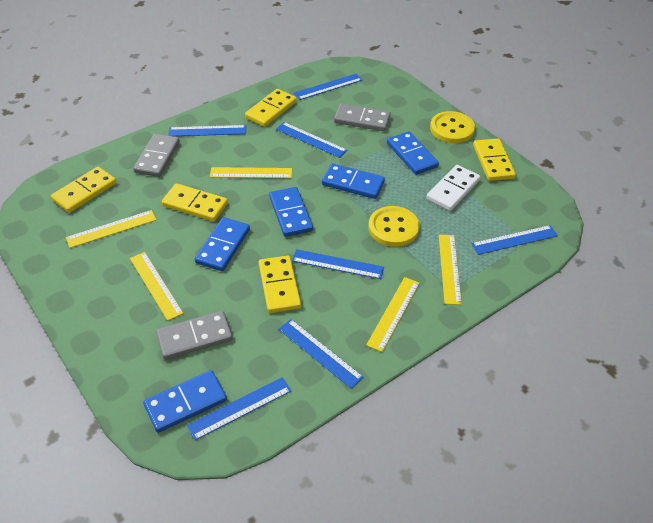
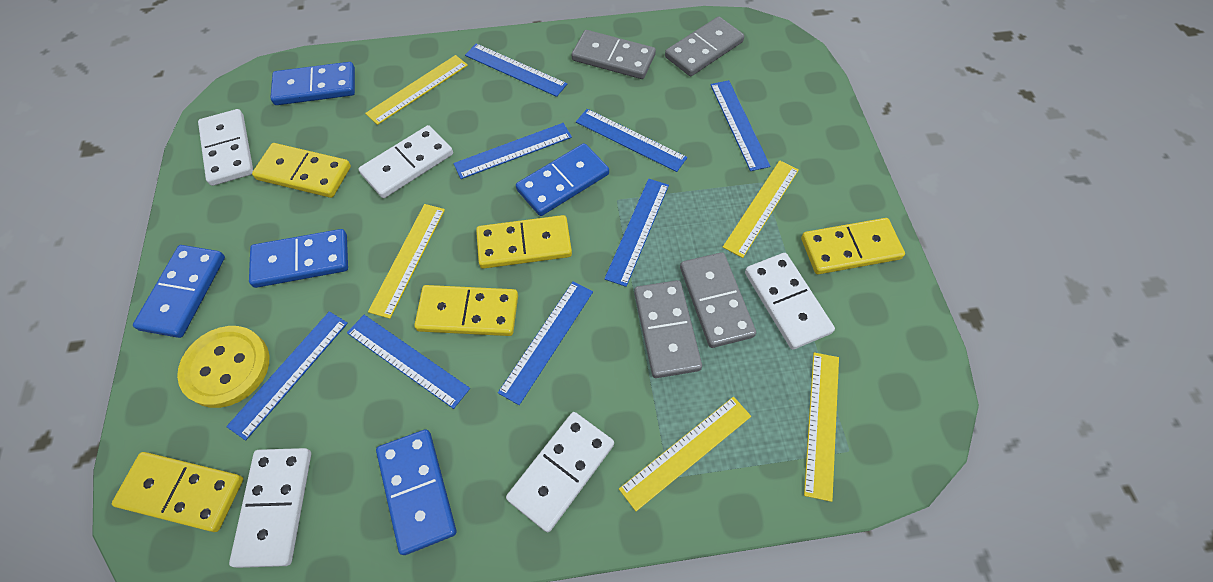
blue ruler: [168,125,246,136] [187,377,291,440] [276,122,347,158] [279,319,363,389] [292,249,384,279] [294,74,362,100] [471,225,558,255] = 7 -> [226,311,348,440] [347,315,470,409] [453,123,572,179] [465,43,567,97] [498,281,593,405] [576,109,687,172] [604,179,669,287] [710,80,770,171] = 8
grey domino: [133,134,180,177] [156,311,233,360] [334,103,391,131] = 3 -> [572,30,656,79] [634,280,702,378] [665,16,744,76] [680,252,756,348] = 4
white domino: [426,165,480,211] = 1 -> [198,109,253,186] [229,448,311,568] [359,125,453,198] [506,412,614,532] [745,253,835,350] = 5
yellow button: [368,206,420,247] [430,111,475,143] = 2 -> [177,326,269,408] = 1

